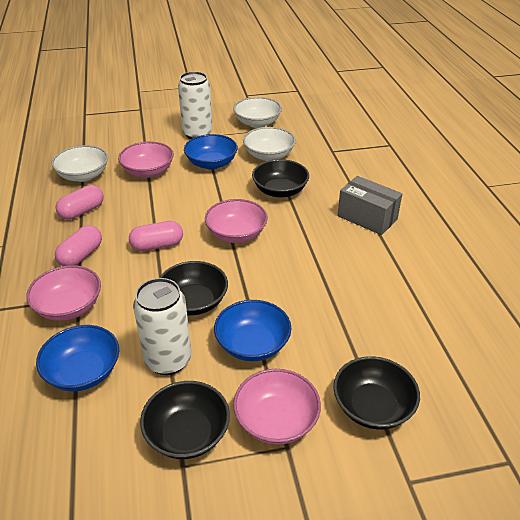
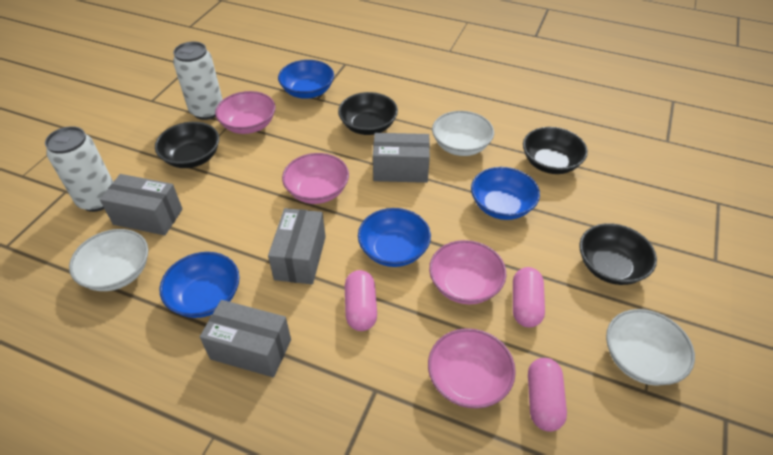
blue bowl: [36,325,119,391] [184,134,238,169] [214,300,292,361] = 3 -> [159,252,240,318] [278,60,334,99] [358,208,431,267] [471,167,540,220] = 4
grey box: [338,176,402,235] = 1 -> [100,174,182,235] [200,300,291,377] [268,208,326,284] [373,133,430,183] = 4

